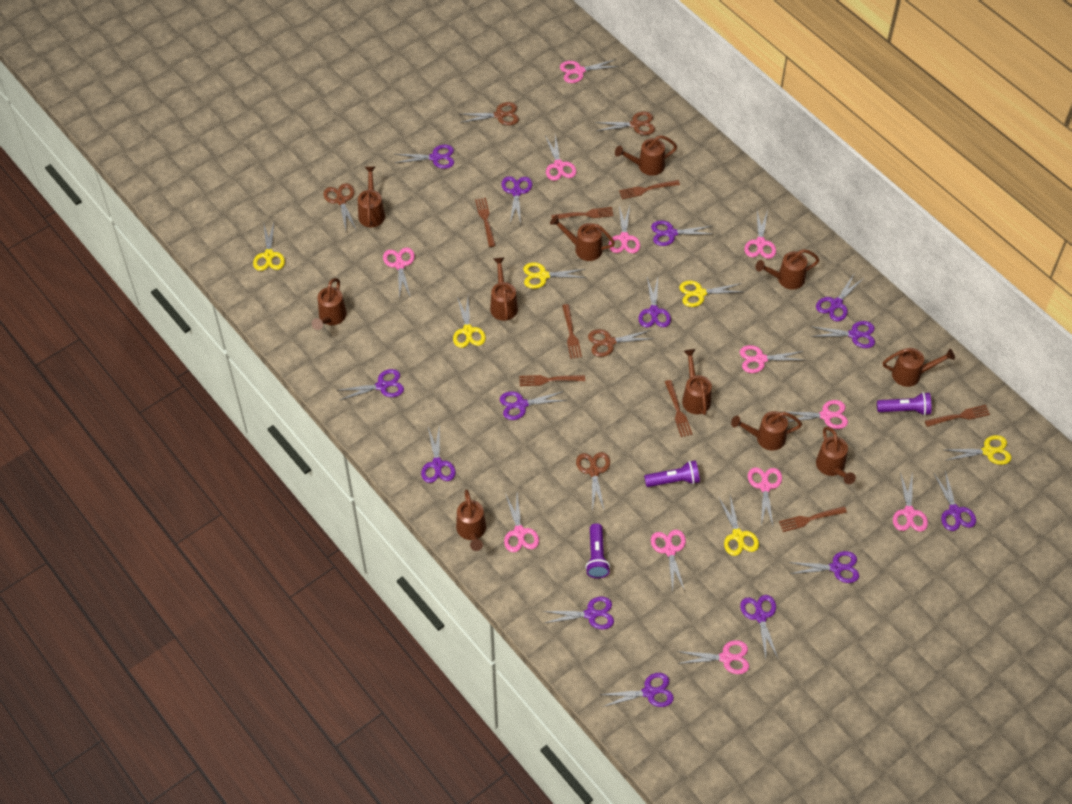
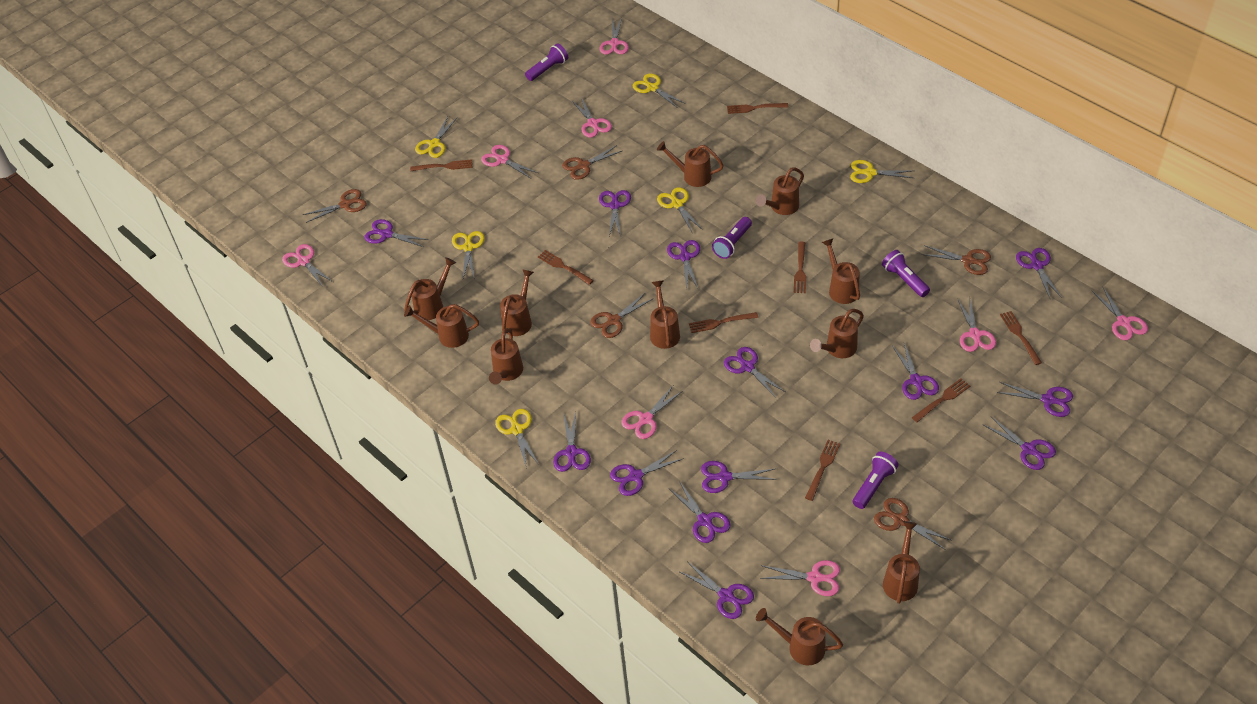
pink scissors: [383,248,415,299] [504,493,539,552] [545,133,576,181] [560,59,619,83] [609,205,640,253] [651,530,686,591] [677,640,749,674] [740,345,804,373] [744,210,776,259] [748,467,782,525] [787,400,848,429] [893,472,928,532] = 12 -> [282,244,333,287] [481,145,538,179] [572,97,612,138] [600,18,629,54] [621,386,683,439] [760,560,840,596] [957,298,996,352] [1092,286,1148,340] = 8
purple flashlight: [585,523,610,578] [644,460,700,487] [877,392,932,416] = 3 -> [525,43,568,81] [712,217,752,259] [853,452,899,509] [882,250,930,297] = 4
purple scissors: [340,369,404,400] [395,145,454,169] [421,424,456,483] [500,391,567,420] [501,176,532,223] [542,597,614,630] [599,673,674,707] [638,277,671,327] [651,221,712,246] [740,595,778,658] [788,551,859,583] [811,321,875,348] [816,274,864,322] [934,471,976,531] = 14 -> [364,219,429,247] [553,412,591,472] [599,190,631,237] [610,450,684,496] [667,240,700,291] [670,481,731,543] [680,561,754,619] [701,461,777,493] [724,347,785,398] [892,343,939,400] [984,416,1056,470] [997,382,1073,417] [1016,248,1062,298] = 13

